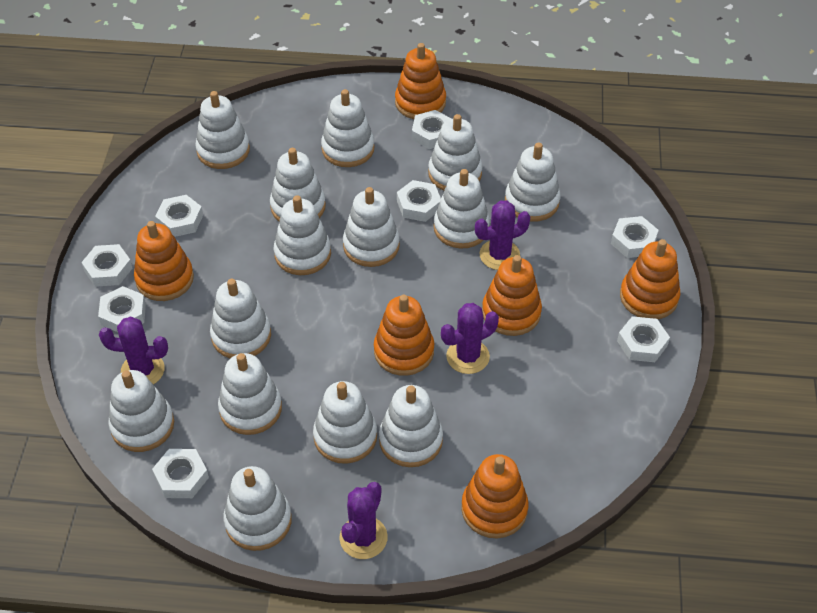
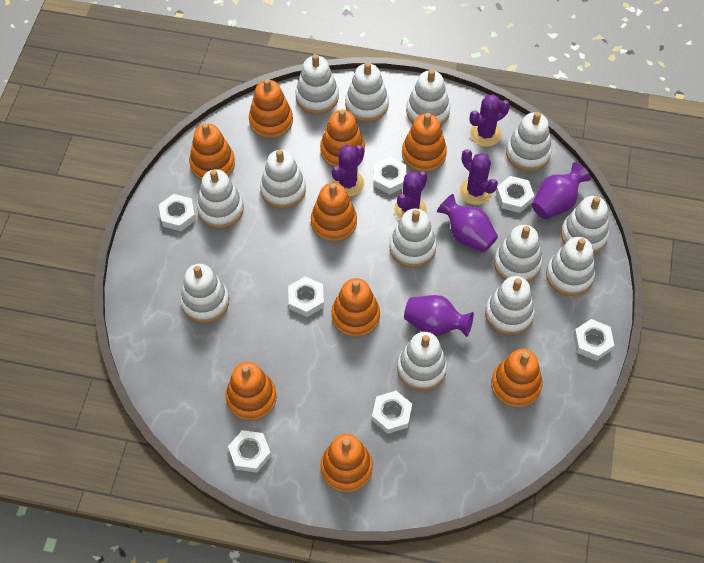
orange stacking toy: [134,221,194,301] [374,295,434,376] [395,43,446,119] [461,454,529,538] [482,255,542,336] [620,239,680,319] = 6 -> [189,123,235,180] [226,362,276,421] [249,79,293,138] [311,183,357,242] [320,109,365,167] [321,434,373,493] [332,278,380,337] [402,113,447,172] [491,349,542,408] = 9
purple vase: none = 0 -> [404,295,474,337] [437,194,498,253] [532,162,591,219] = 3
white nut: [81,244,132,287] [98,286,146,332] [152,449,209,498] [155,195,203,237] [397,180,441,222] [412,110,451,149] [611,216,659,258] [617,316,670,362] = 8 -> [159,194,196,231] [228,430,271,472] [288,276,324,317] [372,391,412,434] [373,157,407,194] [496,176,534,213] [573,319,614,361] = 7
white stacking toy: [108,370,174,452] [195,91,250,169] [210,279,271,358] [218,353,282,435] [224,466,292,551] [270,148,326,221] [274,195,331,275] [313,381,377,464] [321,89,375,167] [343,187,400,267] [379,385,443,467] [428,114,482,191] [434,169,490,249] [505,143,560,222] = 14 -> [180,264,229,323] [197,169,244,229] [260,150,306,209] [295,54,339,114] [345,62,389,122] [389,209,437,268] [397,332,447,391] [406,69,450,126] [485,276,535,335] [494,225,542,282] [506,112,552,171] [546,237,595,296] [561,196,609,254] = 13

